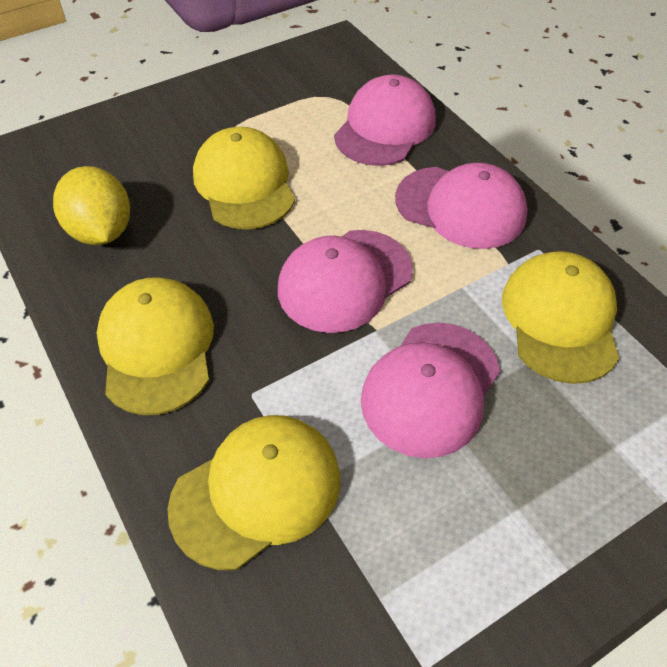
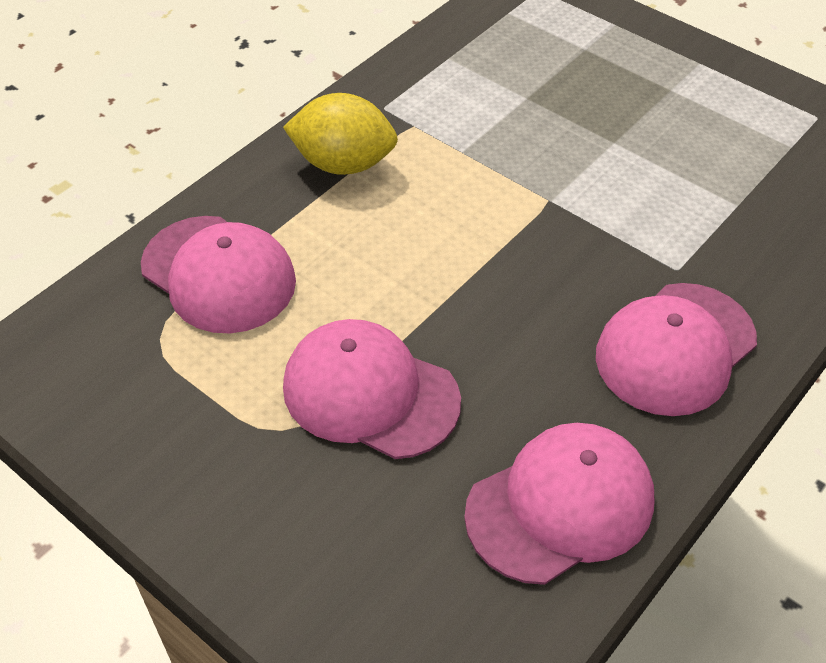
yellow cap: [97,277,214,415] [167,415,340,570] [193,127,295,229] [502,251,619,384] = 4 -> none = 0

